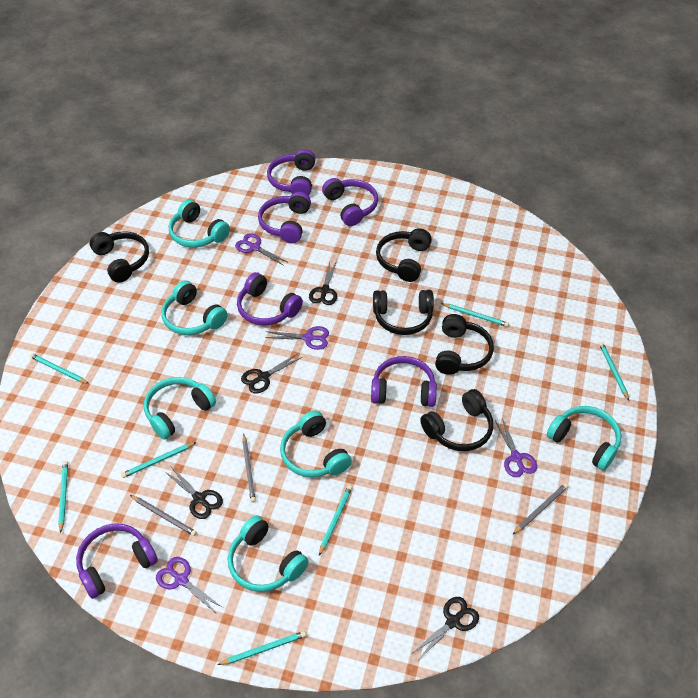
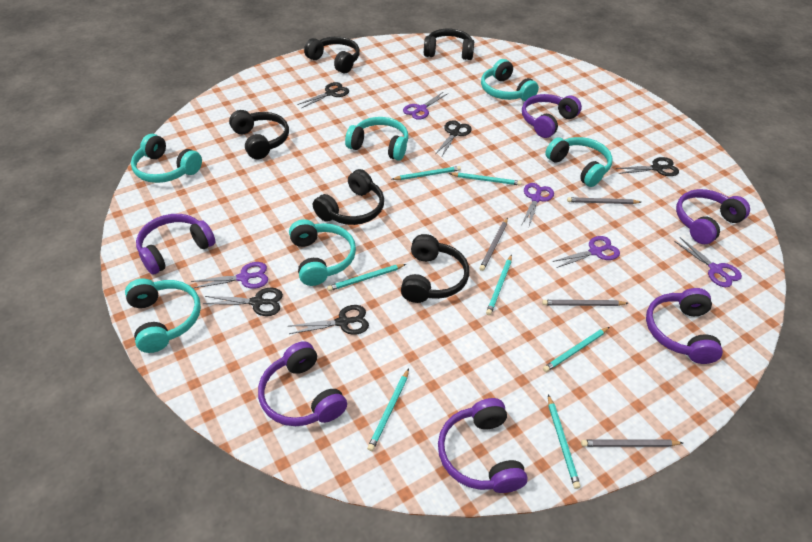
black scissors: [164,467,223,519] [241,353,302,394] [309,262,337,305] [411,597,479,659] = 4 -> [203,288,283,316] [289,305,369,335] [297,82,349,108] [436,120,472,156] [616,157,679,176] = 5
grey pencil: [130,495,197,536] [242,434,256,503] [512,483,568,535] = 3 -> [479,218,508,271] [542,300,628,306] [567,197,641,204] [581,439,683,447] = 4
purple scissors: [156,557,223,614] [235,233,287,266] [265,326,329,350] [495,418,537,477] = 4 -> [191,262,268,289] [403,91,449,120] [522,183,554,226] [552,236,620,268] [674,237,742,287] = 5

